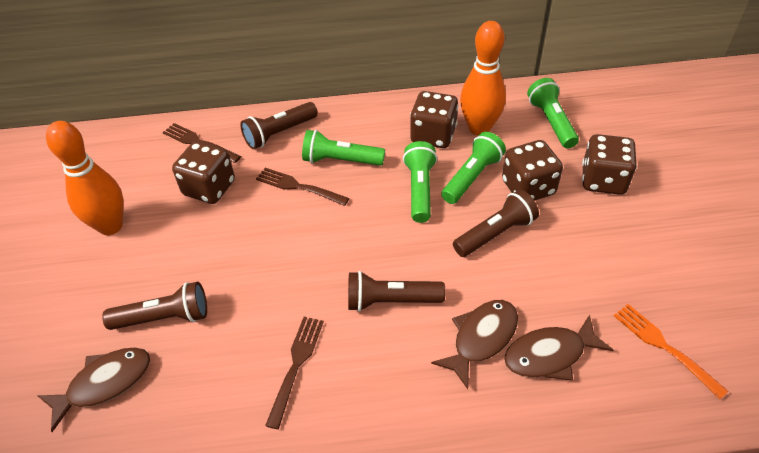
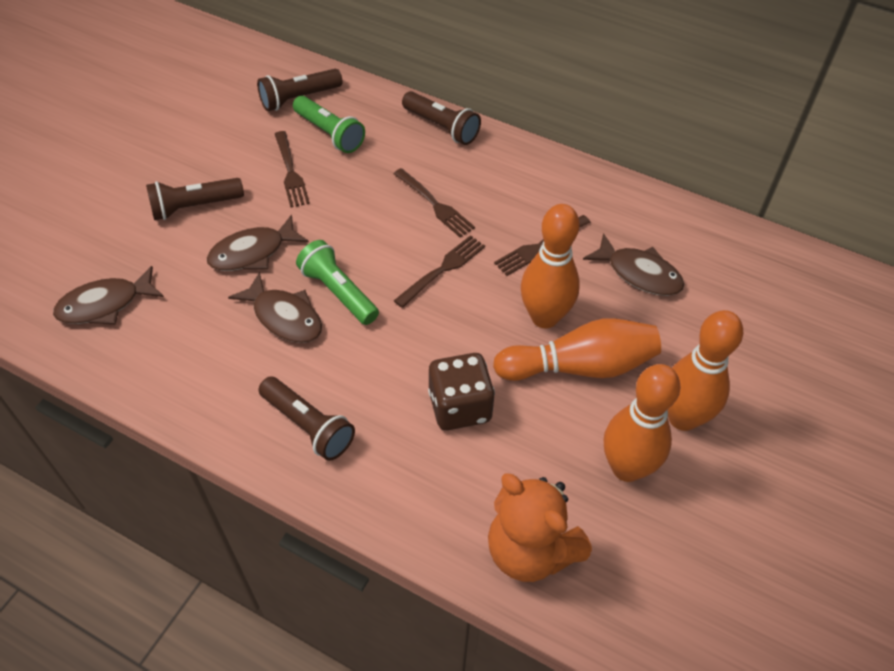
brown dice: [172,142,235,204] [410,91,458,148] [502,140,563,201] [582,134,637,195] = 4 -> [428,353,495,430] = 1
brown fish: [38,348,150,432] [431,300,518,389] [504,314,613,381] = 3 -> [53,266,164,324] [207,215,309,271] [228,272,322,343] [583,233,684,296] = 4
brown fork: [163,123,241,163] [256,168,349,206] [265,317,324,429] = 3 -> [275,131,310,208] [393,168,475,238] [394,235,485,308] [494,215,590,276] = 4
green flashlight: [302,130,385,166] [403,141,437,223] [441,132,506,204] [527,78,579,148] = 4 -> [293,96,365,153] [296,240,379,325] = 2
orange bowling pin: [46,121,124,235] [460,21,506,136] = 2 -> [493,318,661,381] [521,204,580,328] [604,364,681,482] [668,310,743,431] = 4
orange fork: [614,304,729,399] = 1 -> none = 0
orange teddy bear: none = 0 -> [488,473,592,582] = 1

